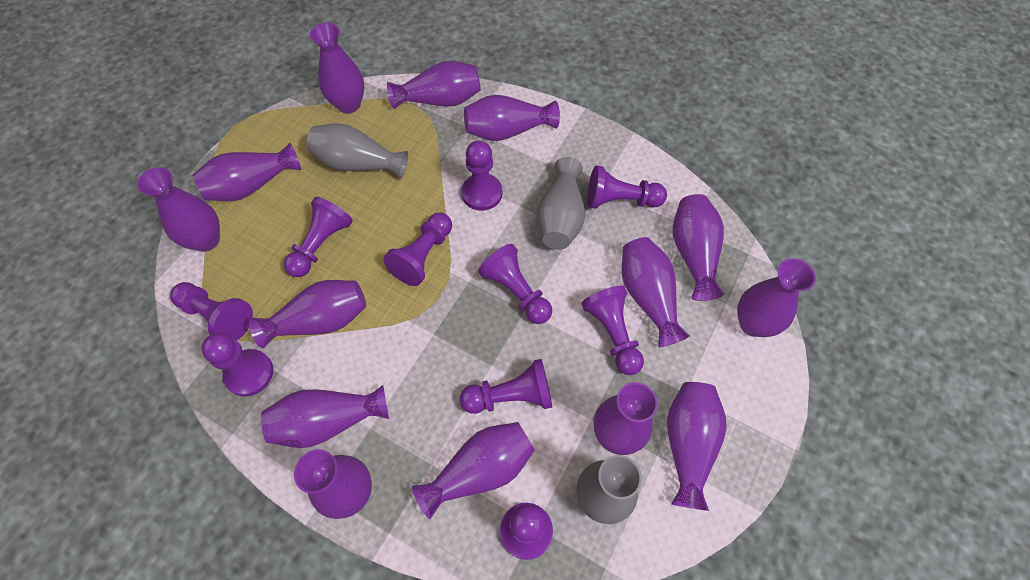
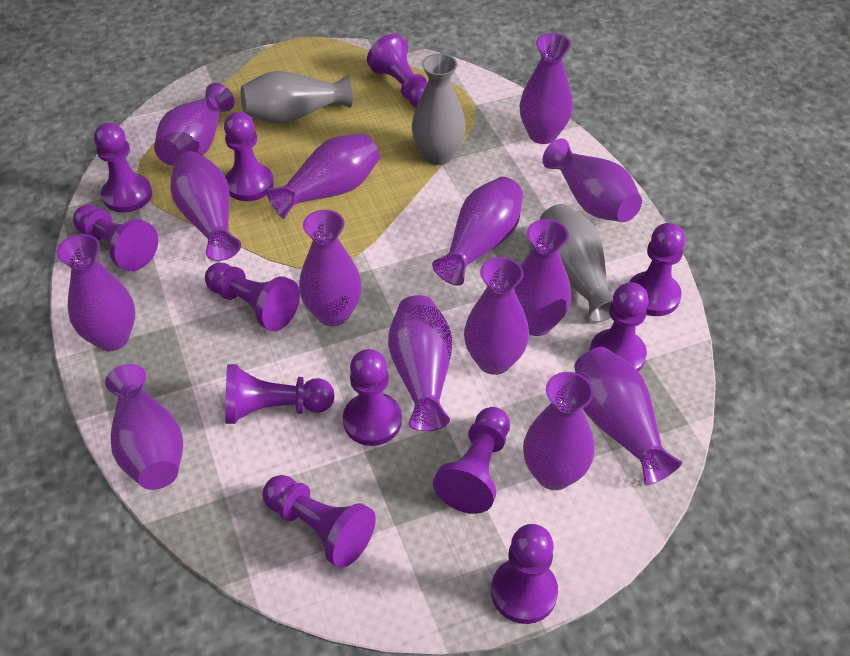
purple pawn: [170,282,253,341] [201,333,273,397] [284,197,353,277] [383,212,452,286] [460,359,552,414] [461,141,502,211] [478,244,552,324] [500,503,553,560] [581,286,644,375] [588,166,667,208] = 10 -> [73,205,158,271] [94,122,152,213] [205,263,300,331] [224,112,274,201] [225,364,335,424] [262,475,376,568] [343,349,402,446] [367,34,427,108] [433,407,510,514] [491,524,558,624] [589,282,649,372] [629,223,685,316] = 12

